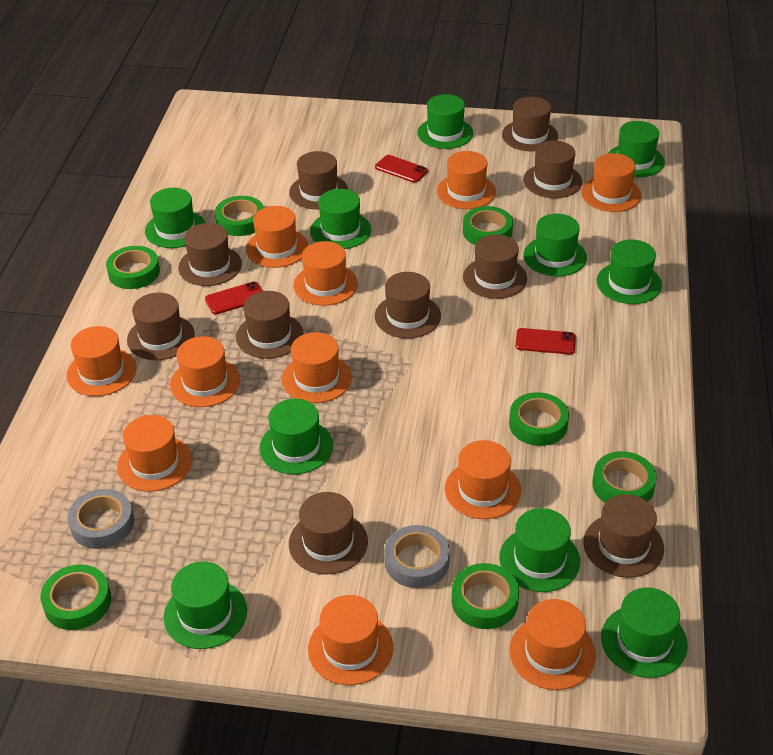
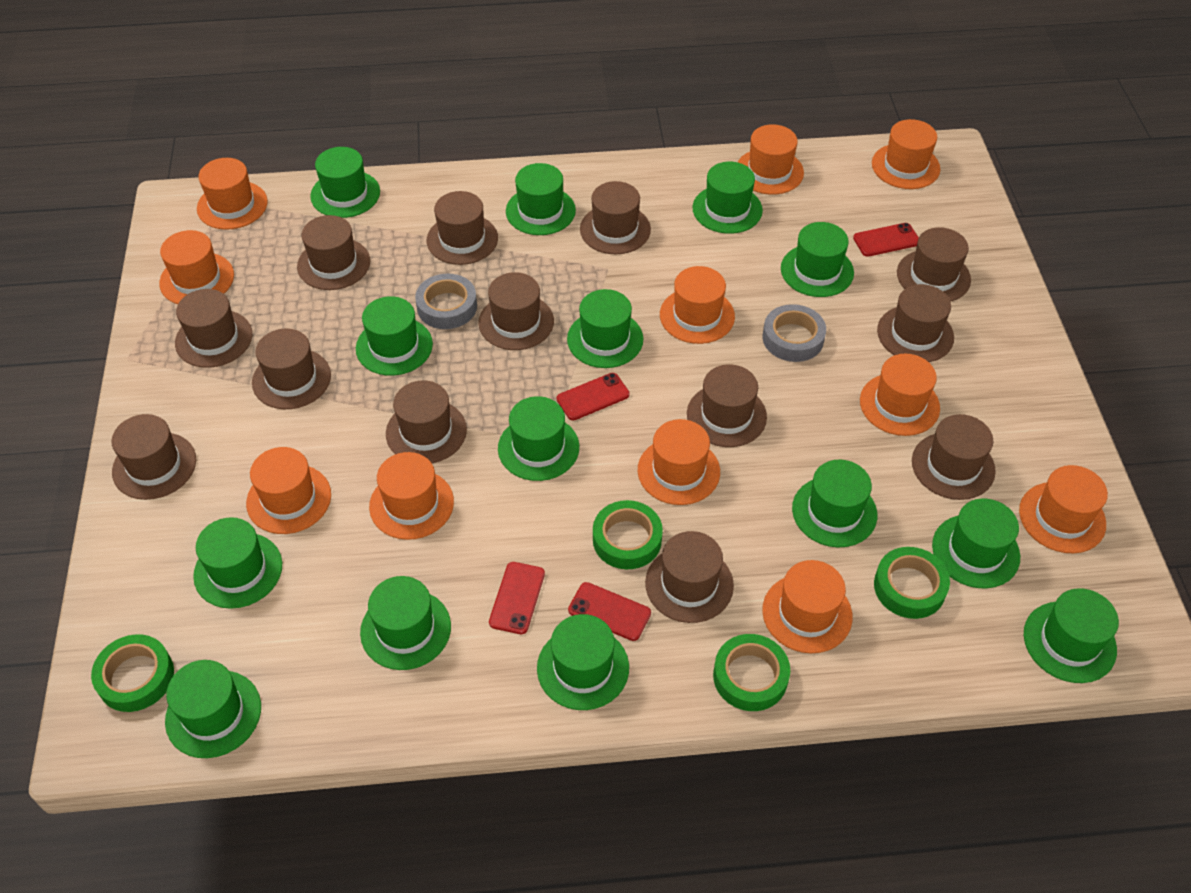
brown hat: [127,293,195,360] [178,223,242,286] [236,291,303,359] [289,151,348,209] [289,492,368,574] [375,272,441,338] [463,234,527,299] [502,97,558,151] [523,140,582,198] [583,494,664,578] = 10 -> [111,414,196,500] [175,289,252,368] [252,328,331,409] [297,215,370,290] [386,380,467,463] [427,191,498,265] [478,272,554,350] [580,181,651,254] [645,531,734,623] [687,364,767,447] [877,284,954,362] [897,227,971,302] [912,414,996,500] = 13
green hat: [145,188,205,248] [164,562,247,649] [259,399,333,474] [310,189,371,249] [417,94,473,149] [499,508,580,592] [523,214,587,276] [596,239,662,304] [601,587,688,678] [608,121,665,177] = 10 -> [165,660,261,758] [193,517,282,609] [310,147,380,218] [356,296,433,376] [360,576,451,670] [498,396,579,481] [506,163,576,235] [537,614,629,710] [567,289,643,368] [692,162,763,234] [781,222,854,297] [792,460,877,547] [932,498,1020,588] [1024,588,1119,683] = 14
green tape: [40,564,111,630] [106,246,160,289] [215,196,264,236] [452,563,519,629] [463,206,513,245] [509,392,569,446] [592,451,657,503] = 7 -> [91,634,174,712] [593,500,663,569] [713,634,790,711] [874,547,950,619] = 4
red phone: [205,282,263,314] [375,155,428,183] [515,328,576,355] = 3 -> [489,562,545,634] [557,373,630,420] [568,582,651,641] [853,223,919,257] = 4

